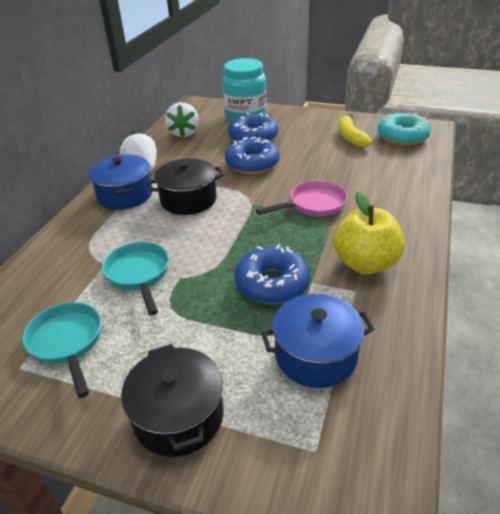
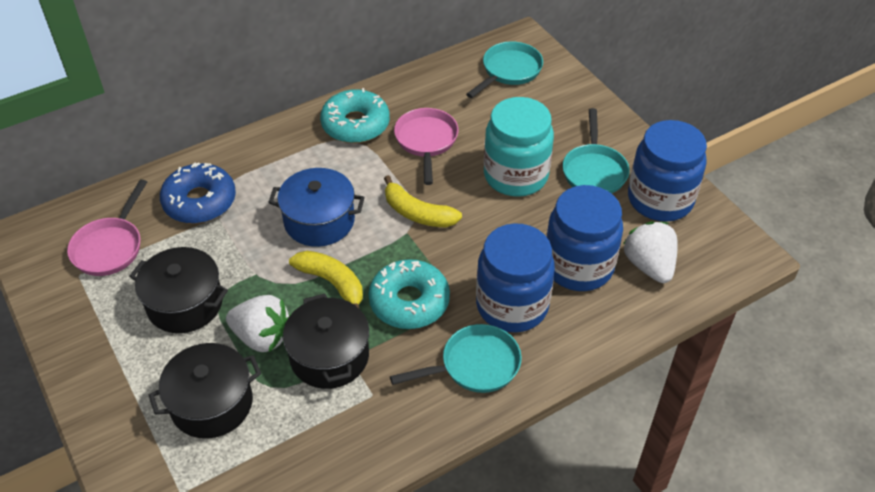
black pot: [121,344,223,457] [147,158,224,215] = 2 -> [129,247,228,333] [149,343,261,439] [283,293,369,389] = 3
blue donut: [225,137,280,174] [228,113,278,141] [235,245,310,304] = 3 -> [160,162,236,224] = 1
blue jar: none = 0 -> [476,223,555,332] [546,185,623,291] [628,120,707,222] = 3
blue pot: [89,155,152,210] [261,294,374,388] = 2 -> [268,168,365,247] = 1
pink pan: [256,180,348,217] = 1 -> [67,179,147,276] [394,108,459,185] = 2
turquoise donut: [378,113,431,146] = 1 -> [320,88,390,143] [369,259,450,329] = 2
turquoise pan: [22,302,101,398] [102,242,169,315] = 2 -> [390,324,522,393] [466,41,543,98] [562,108,630,194] = 3
yellow apple: [333,192,405,274] = 1 -> none = 0
yellow banana: [339,114,372,147] = 1 -> [289,251,363,308] [384,175,462,227] = 2

